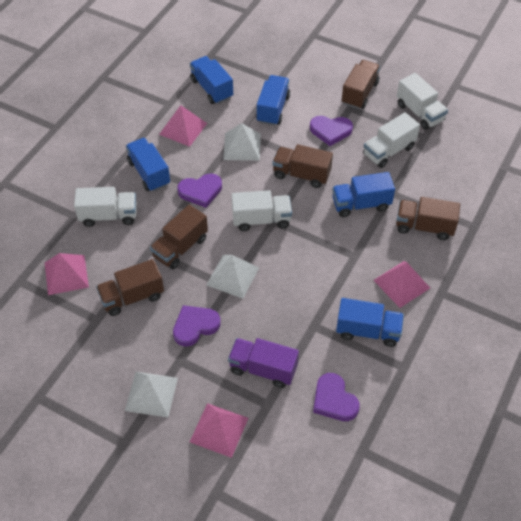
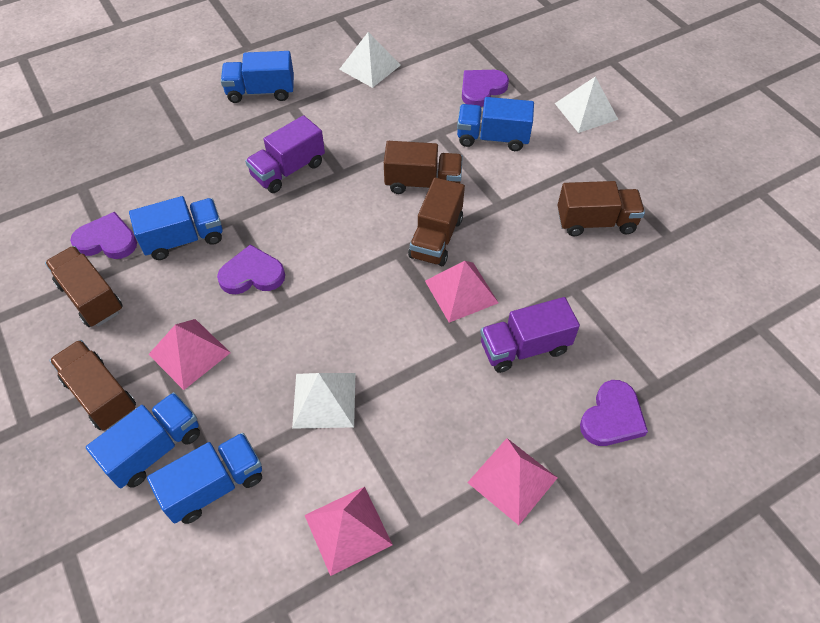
purple truck: [228,338,299,388] = 1 -> [245,115,325,193] [480,297,580,373] = 2
white truck: [74,187,137,227] [231,190,292,231] [363,112,420,168] [397,73,448,130] = 4 -> none = 0

